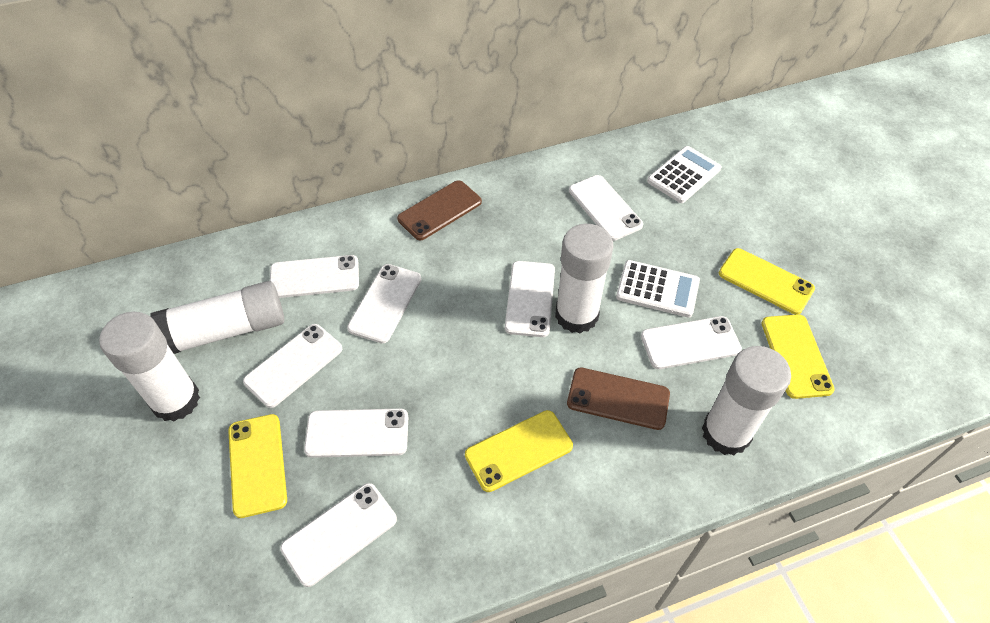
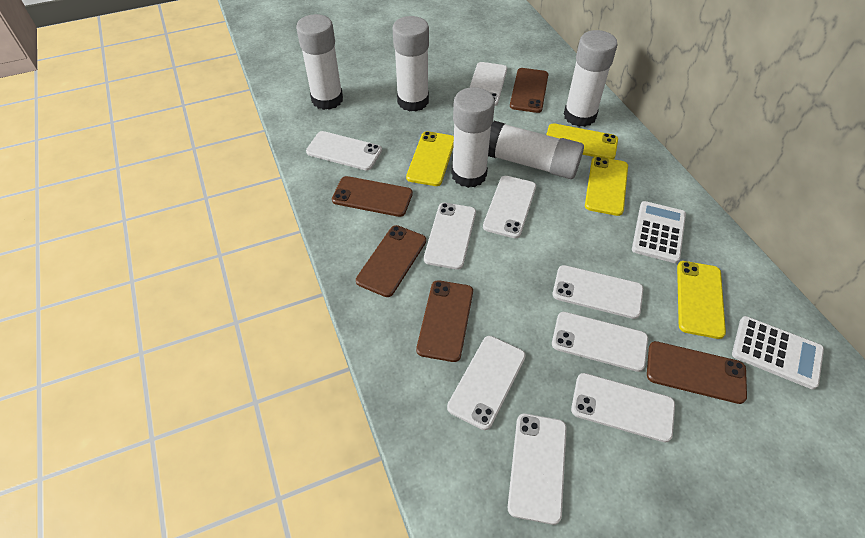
brown phone: [397,180,482,240] [567,368,670,430] = 2 -> [332,176,413,217] [356,225,426,297] [416,280,473,362] [510,68,548,113] [647,341,747,404] = 5
white glue stick: [99,312,200,422] [150,281,284,354] [555,224,613,333] [702,346,791,456] = 4 -> [296,14,343,110] [393,16,429,112] [452,87,495,188] [488,121,584,179] [564,30,618,127] = 5
white phone: [243,324,342,408] [270,255,359,298] [280,483,397,587] [304,409,408,458] [347,264,421,344] [505,261,555,337] [569,175,643,241] [641,316,742,369] = 8 -> [306,131,382,170] [424,203,476,270] [447,336,526,430] [469,62,507,106] [483,176,536,238] [508,414,567,525] [552,312,648,372] [553,265,643,319] [571,373,675,443] = 9

